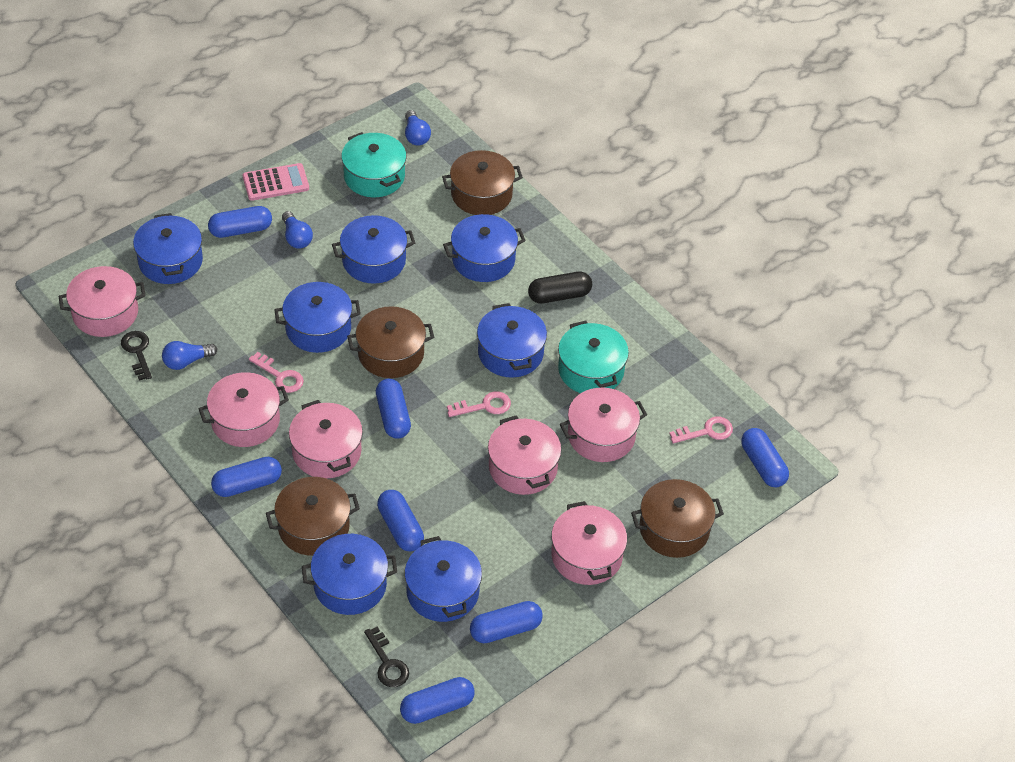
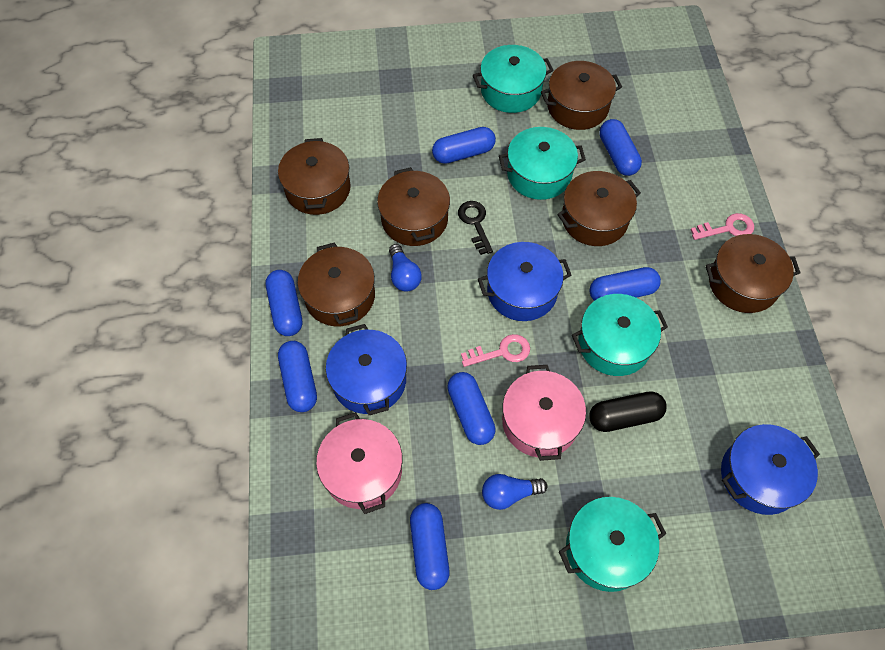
black key: [121,331,152,381] [364,627,409,687] = 2 -> [458,201,493,255] = 1
blue light bulb: [162,341,217,370] [282,211,313,249] [405,110,431,146] = 3 -> [389,244,422,292] [482,474,547,510] = 2
blue pot: [133,213,203,284] [274,282,361,353] [302,534,397,615] [332,215,415,284] [405,536,482,622] [443,214,526,282] [477,303,547,378] = 7 -> [326,324,407,415] [478,242,571,321] [721,424,820,515] = 3
brown pot: [266,477,360,556] [347,306,434,378] [442,150,523,215] [631,479,724,558] = 4 -> [278,138,351,215] [298,242,375,326] [377,167,450,246] [541,61,622,130] [557,171,641,246] [705,234,801,313] = 6
pink calculator: [243,163,309,201] = 1 -> none = 0
pink key: [249,352,304,393] [447,391,511,417] [669,416,733,444] = 3 -> [461,334,530,367] [690,213,754,240] = 2
pink pot: [59,266,146,337] [198,372,289,447] [289,400,363,478] [488,415,561,495] [551,501,627,585] [560,388,647,462] = 6 -> [316,412,402,514] [502,365,586,461] = 2
turquoise pot: [341,132,406,197] [558,320,629,393] = 2 -> [473,45,553,113] [499,127,586,200] [559,497,666,592] [572,294,668,376] = 4

